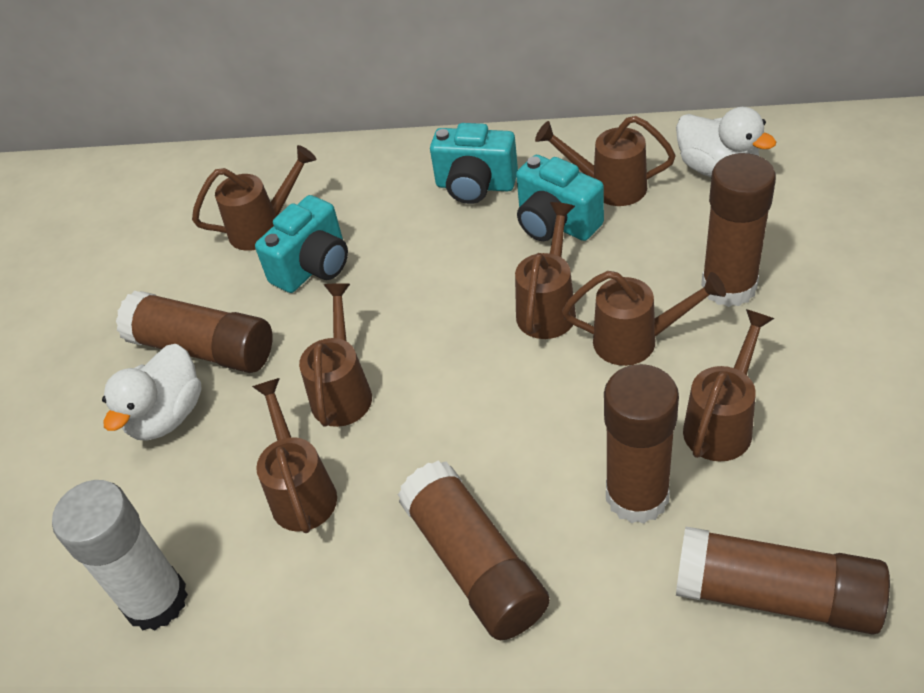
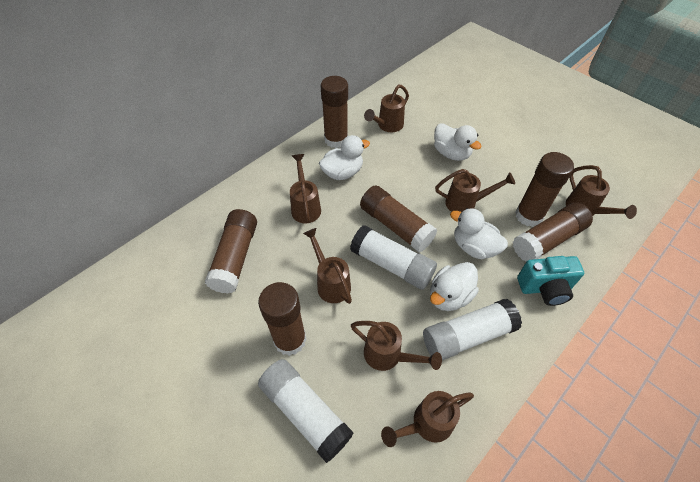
brown glue stick: [116,291,272,373] [398,461,550,640] [604,364,679,524] [676,527,890,635] [701,153,776,307] = 5 -> [205,209,257,294] [258,282,307,356] [321,76,348,148] [360,185,437,252] [513,203,593,262] [515,152,574,227] = 6
turquoise camera: [255,195,348,293] [430,123,518,204] [516,155,604,241] = 3 -> [517,256,584,306] = 1
white duck: [102,344,202,441] [676,107,776,177] = 2 -> [319,135,370,180] [430,262,479,311] [434,123,482,161] [450,208,508,259] = 4
white glue stick: [52,480,188,630] = 1 -> [258,359,354,463] [350,226,437,290] [423,299,522,360] = 3

